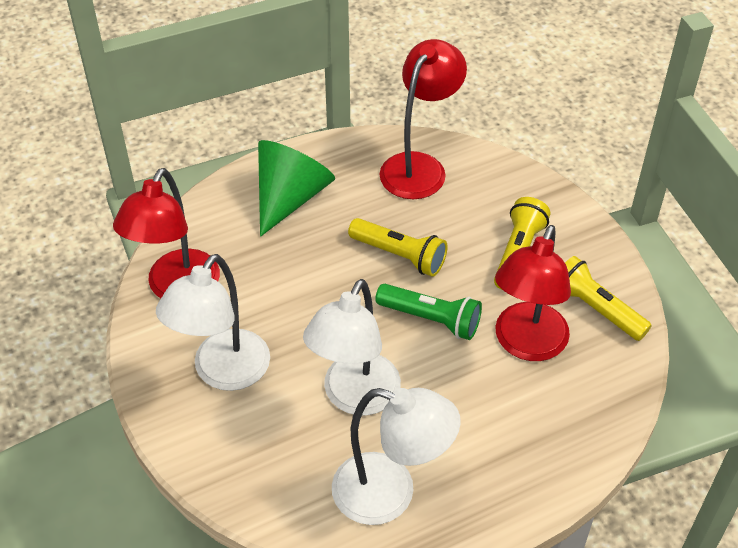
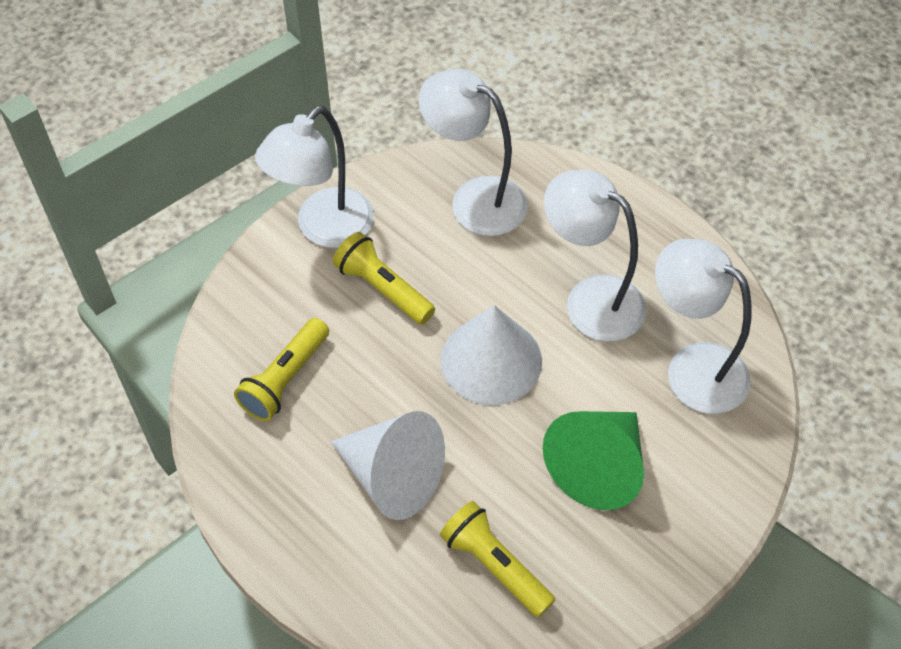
green flashlight: [375,284,482,340] = 1 -> none = 0
red lamp: [113,168,220,298] [379,39,467,199] [495,225,571,361] = 3 -> none = 0
white cone: none = 0 -> [331,411,445,520] [441,305,542,405] = 2
white lamp: [156,254,270,391] [303,279,401,416] [332,388,461,525] = 3 -> [255,106,374,248] [419,69,528,236] [544,170,647,342] [655,239,752,414] = 4

